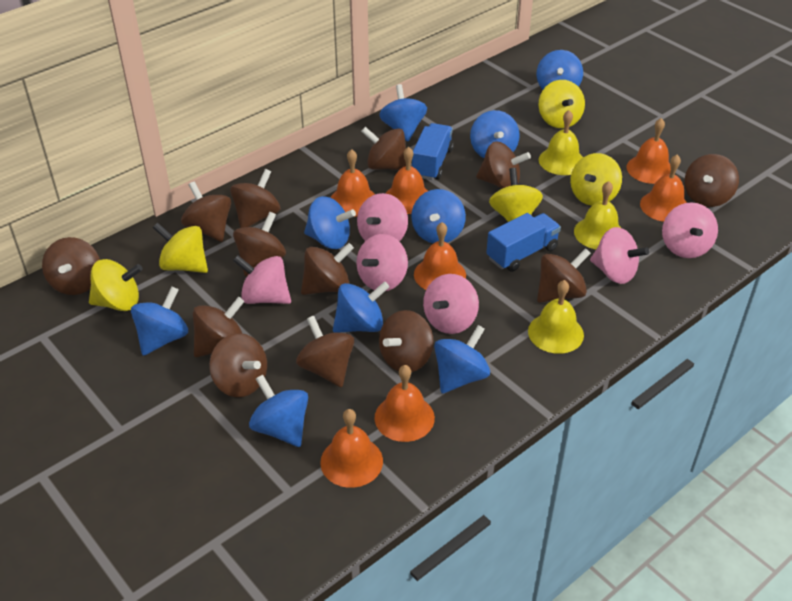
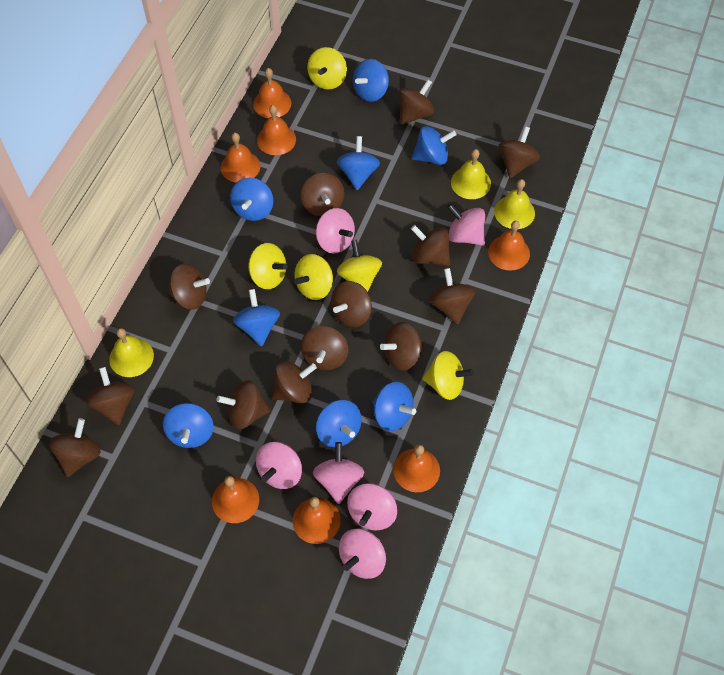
blue spinning top: [131,286,188,356] [249,375,308,447] [304,196,356,249] [333,281,389,333] [379,84,427,141] [411,189,466,243] [434,325,490,393] [470,110,520,158] [537,50,583,90] = 9 -> [163,403,214,448] [230,178,273,221] [233,289,280,346] [316,400,362,447] [336,136,380,190] [353,59,389,102] [373,382,416,431] [412,126,456,165] = 8
blue truck: [412,123,454,180] [486,213,561,272] = 2 -> none = 0

